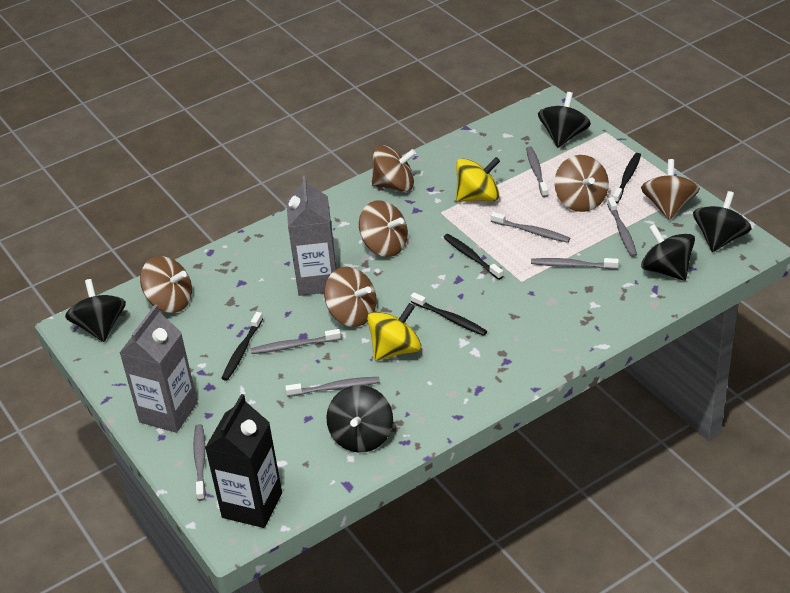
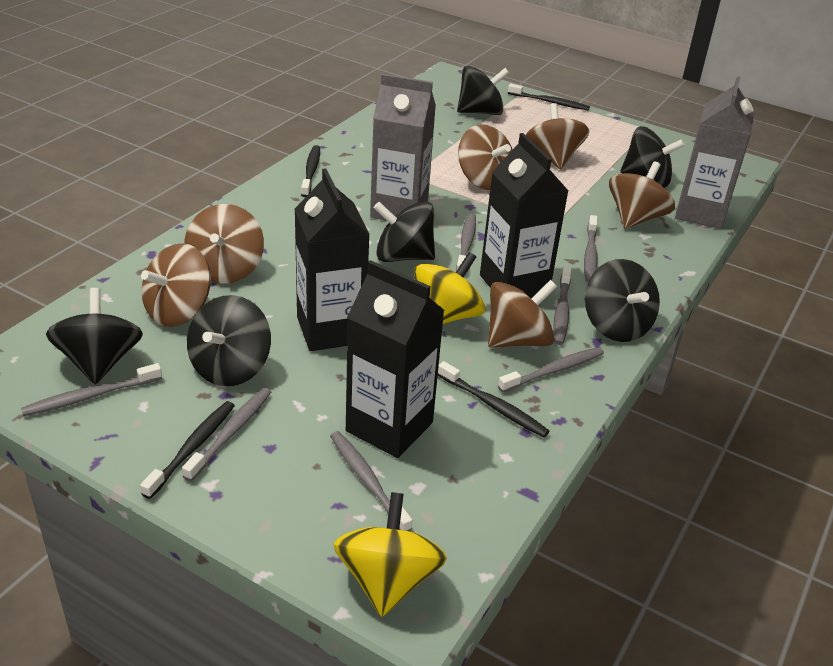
black carton: [205,394,282,528] = 1 -> [294,168,370,351] [346,260,445,458] [480,133,568,298] = 3
black spinning top: [65,279,126,342] [326,385,393,453] [538,92,591,147] [641,224,695,281] [693,191,752,252] = 5 -> [46,288,143,384] [187,295,271,386] [374,201,435,262] [457,66,509,115] [585,259,660,342] [620,126,685,188] = 6

